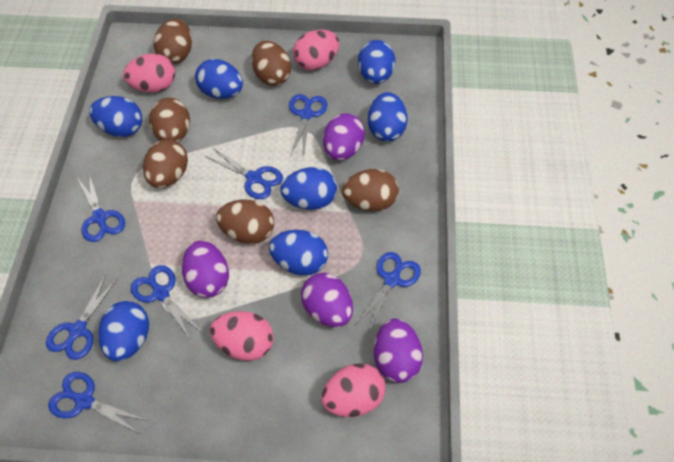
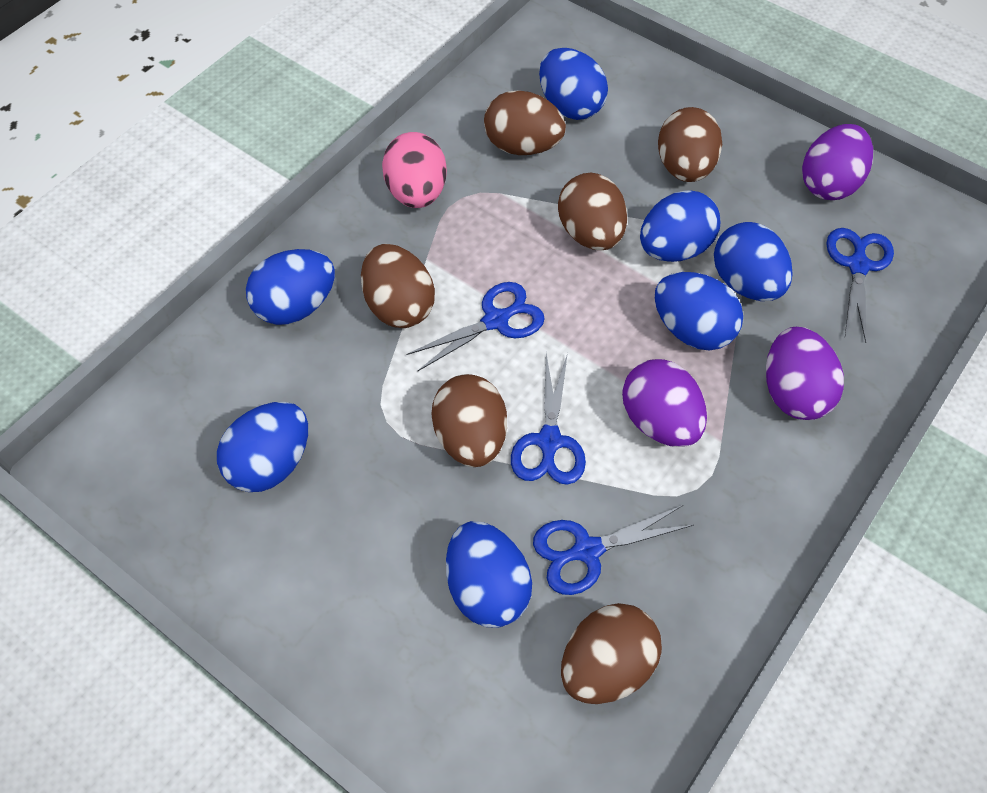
blue scissors: [46,275,118,360] [48,372,148,434] [77,173,125,242] [131,265,203,340] [205,148,283,199] [289,94,327,156] [356,252,421,330] = 7 -> [407,282,545,371] [511,353,586,485] [533,505,694,595] [826,228,894,343] = 4
pink egg: [123,53,175,92] [210,311,274,361] [293,30,339,70] [321,363,385,417] = 4 -> [382,132,447,208] = 1
purple egg: [182,240,229,298] [301,273,353,327] [323,113,365,160] [374,318,423,383] = 4 -> [622,359,707,447] [766,327,844,420] [802,124,873,200] = 3

